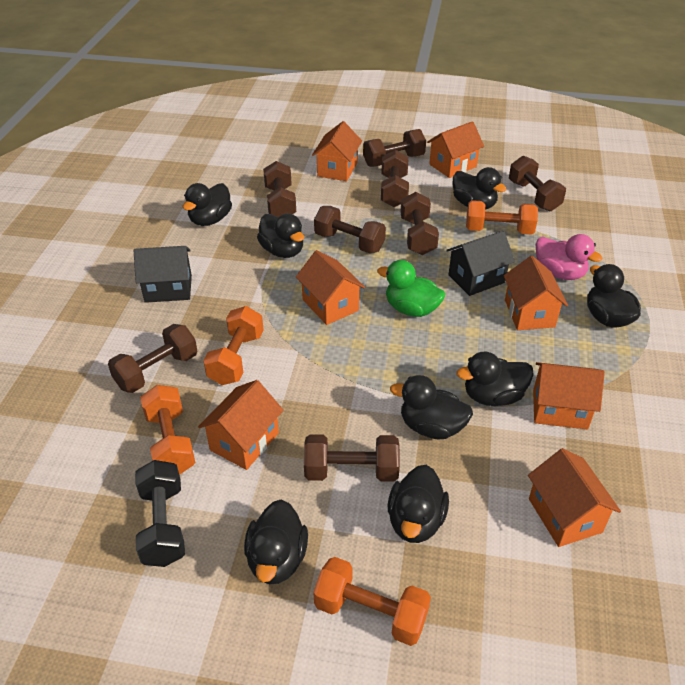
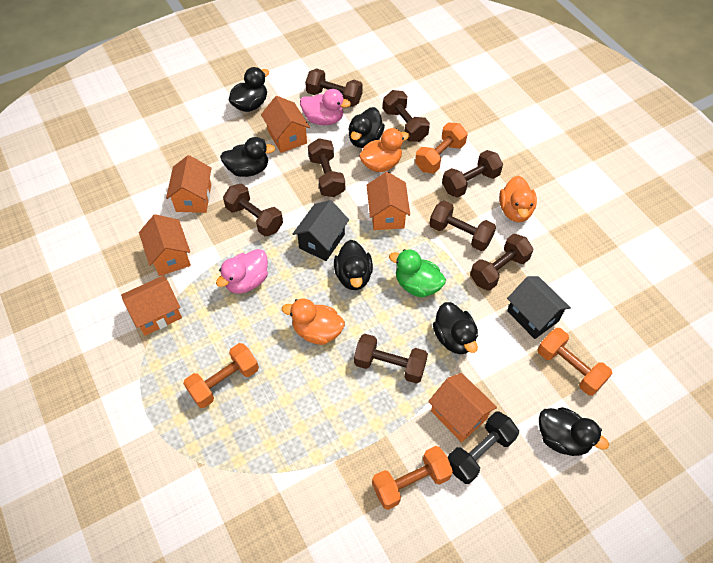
black duck: [183,183,232,226] [244,499,308,584] [257,213,304,258] [388,465,449,543] [390,375,473,439] [453,167,506,209] [456,352,534,406] [587,264,641,328] = 8 -> [220,137,275,177] [228,67,269,112] [334,240,373,290] [348,107,385,148] [433,302,478,354] [539,407,609,456] = 6
orange duck: none = 0 -> [282,299,345,345] [359,128,409,172] [499,176,537,222] = 3
orange house: [198,380,284,470] [296,250,365,325] [312,121,362,181] [427,121,484,178] [504,256,568,330] [528,448,621,547] [533,362,605,430] = 7 -> [121,275,182,336] [139,214,191,276] [166,155,211,213] [261,96,310,153] [367,172,410,230] [428,373,497,442] = 6
pink duck: [536,234,602,280] = 1 -> [216,249,268,294] [300,89,351,125] = 2

